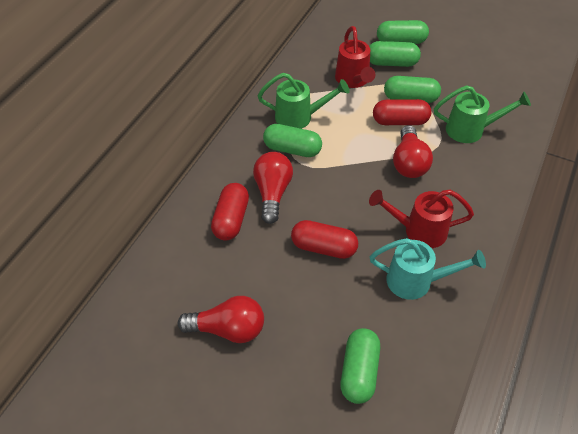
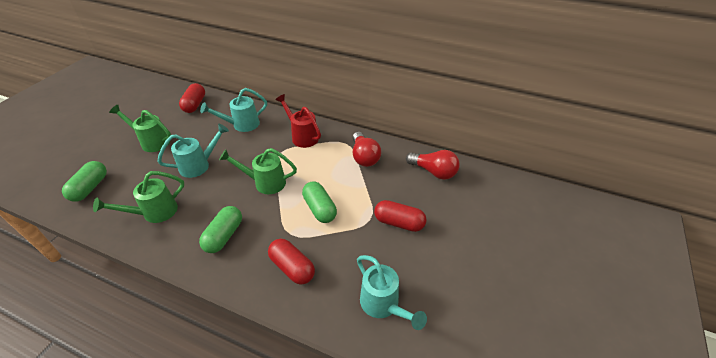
green capsule: [263,124,322,157] [341,328,380,404] [369,41,421,67] [377,20,429,44] [384,76,441,103] = 5 -> [62,161,107,202] [199,206,242,253] [302,181,337,223] = 3
green watering can: [258,73,350,129] [434,85,531,143] = 2 -> [93,171,184,223] [109,105,171,152] [219,148,297,194] = 3
red light bulb: [178,296,264,343] [253,152,293,224] [393,125,433,178] = 3 -> [353,132,381,167] [406,150,460,180] = 2
red watering can: [335,26,375,88] [369,190,474,248] = 2 -> [275,94,321,148] = 1
turquoise watering can: [370,238,486,300] = 1 -> [157,124,229,178] [200,88,267,132] [357,255,427,330] = 3

